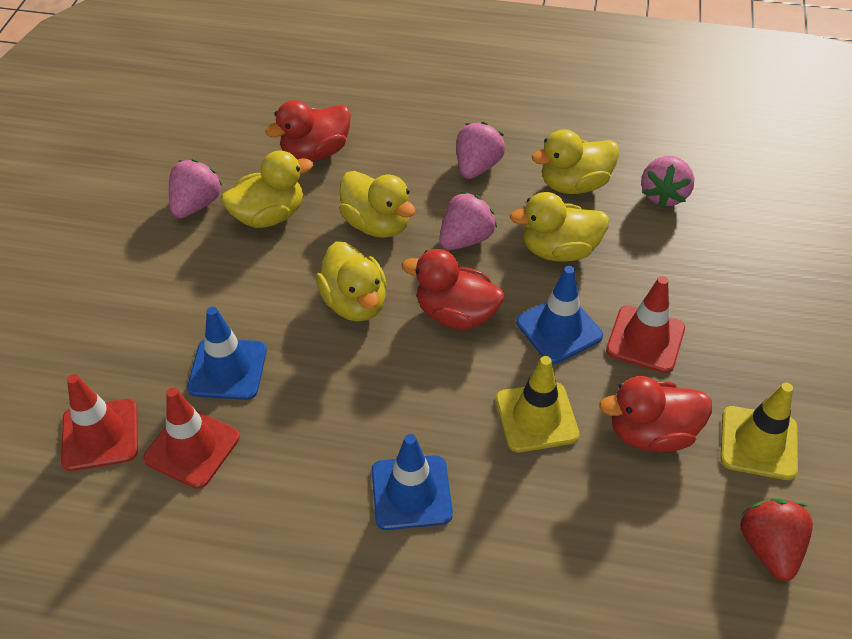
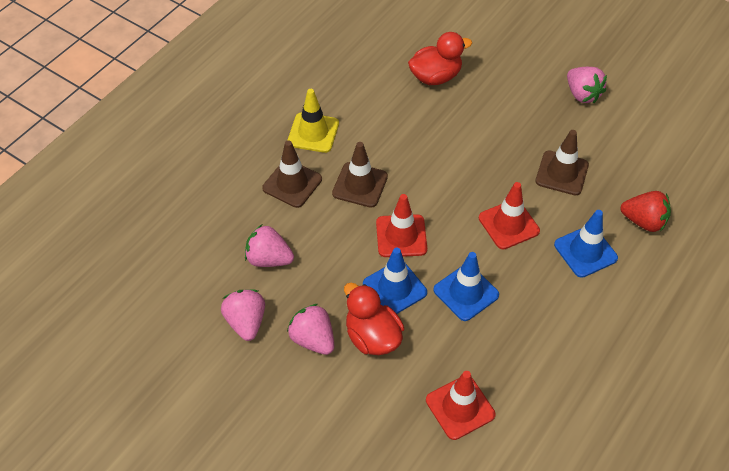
brown traffic cone: none = 0 -> [262,140,322,208] [332,142,388,208] [535,130,589,195] = 3
red duck: [265,100,351,162] [402,249,504,330] [599,376,712,452] = 3 -> [344,283,404,355] [408,32,472,85] = 2
yellow duck: [221,150,313,228] [316,241,387,322] [339,171,416,238] [510,192,609,261] [532,129,619,194] = 5 -> none = 0
yellow traffic cone: [496,356,579,452] [720,383,798,480] = 2 -> [287,89,339,153] = 1

